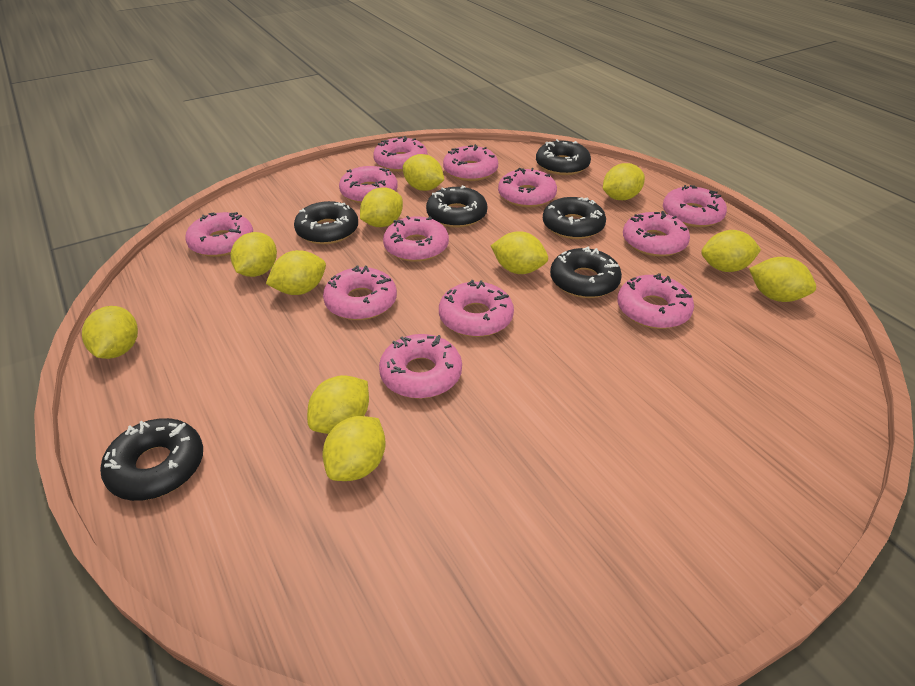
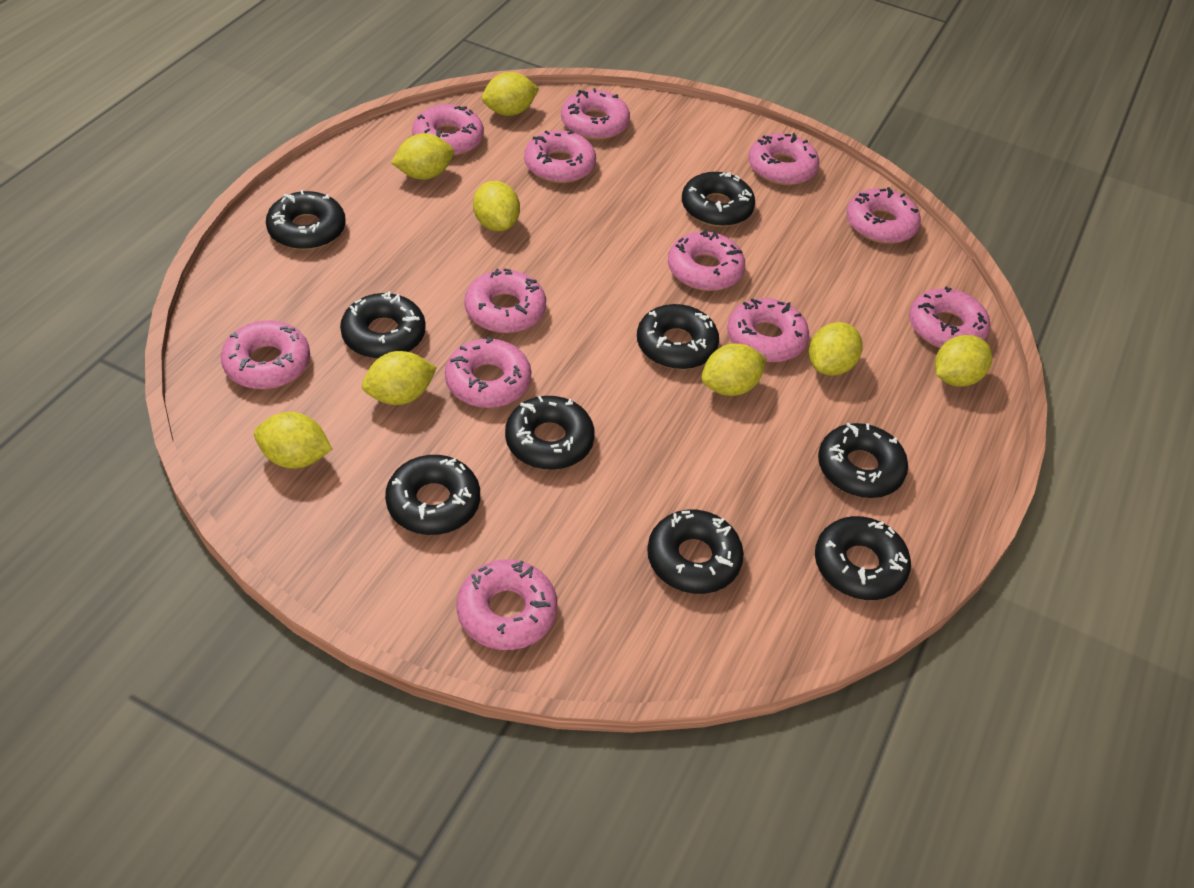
black donut: [100,418,203,501] [294,201,358,244] [426,185,487,228] [536,139,591,175] [543,197,606,239] [550,246,622,298] = 6 -> [266,190,345,250] [340,291,426,359] [385,455,480,535] [505,396,595,470] [637,304,719,369] [647,510,744,594] [682,172,755,227] [815,516,911,600] [818,423,908,498] = 9
yellow lemon: [82,306,138,359] [231,232,277,277] [266,250,326,295] [307,375,369,434] [323,416,386,481] [360,187,403,227] [403,154,444,191] [491,231,548,274] [603,163,645,200] [701,230,761,272] [749,257,816,302] = 11 -> [254,412,332,469] [362,351,437,405] [391,133,454,180] [473,181,520,231] [482,72,539,116] [701,343,767,396] [809,322,863,376] [935,335,993,387] = 8

